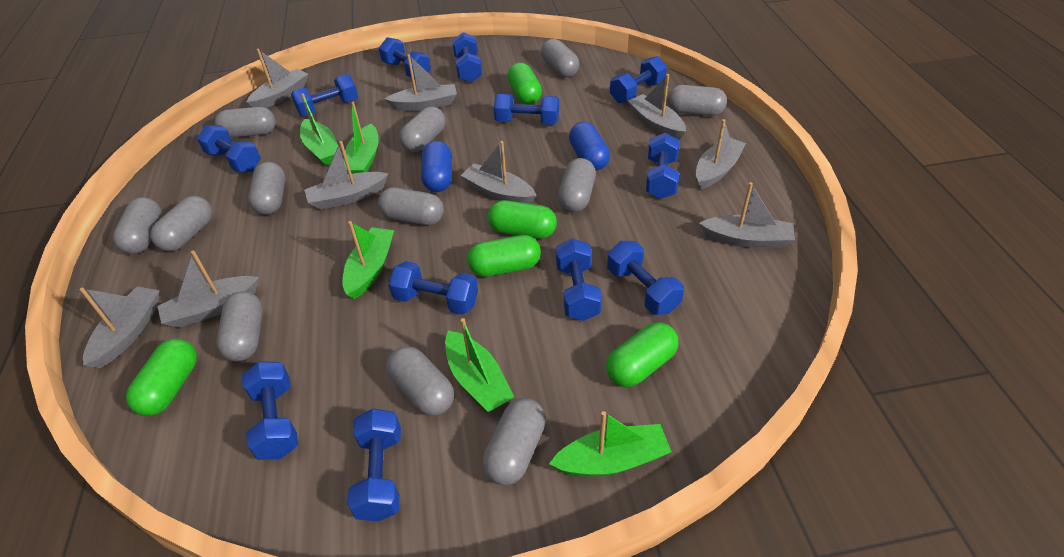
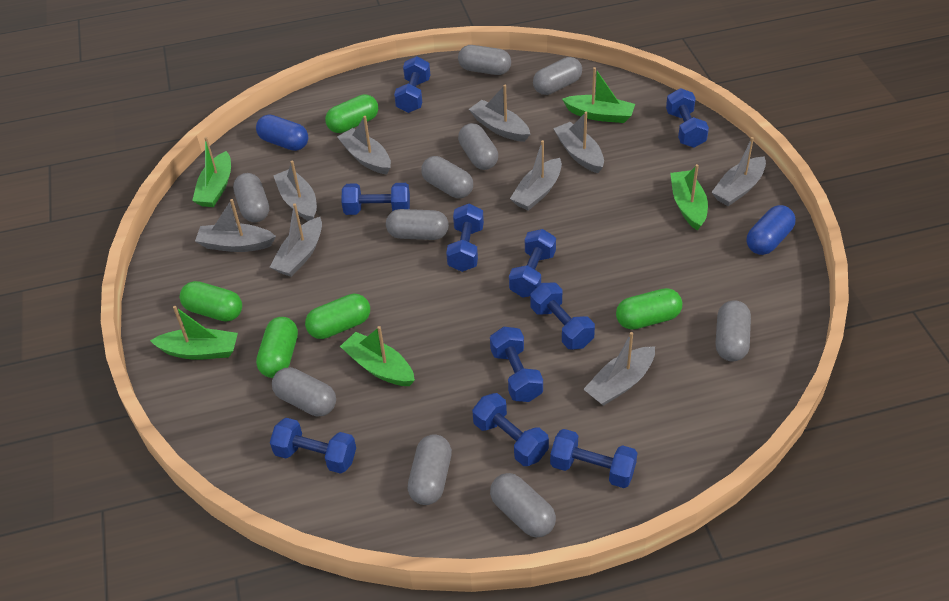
blue dumbbell: [197,125,261,172] [242,361,298,460] [291,74,358,117] [347,408,401,521] [379,37,431,79] [389,261,478,315] [452,32,482,83] [494,94,559,125] [556,238,602,321] [607,241,684,315] [610,56,667,103] [646,132,679,199] = 12 -> [270,418,356,474] [341,183,410,215] [394,56,430,113] [446,204,484,272] [472,393,549,466] [490,327,543,402] [509,229,556,297] [530,283,595,350] [550,429,637,488] [666,88,709,148] = 10
grey capsule: [113,197,162,254] [150,196,213,251] [214,106,276,138] [216,291,263,362] [248,162,285,215] [378,187,444,225] [386,346,454,416] [399,106,446,152] [482,398,546,486] [541,39,579,77] [558,158,596,212] [667,85,727,116] = 12 -> [233,173,269,222] [272,367,336,417] [386,209,449,240] [408,434,452,505] [421,156,473,198] [458,45,511,75] [458,123,498,170] [490,473,556,538] [533,57,582,95] [716,300,751,362] = 10

